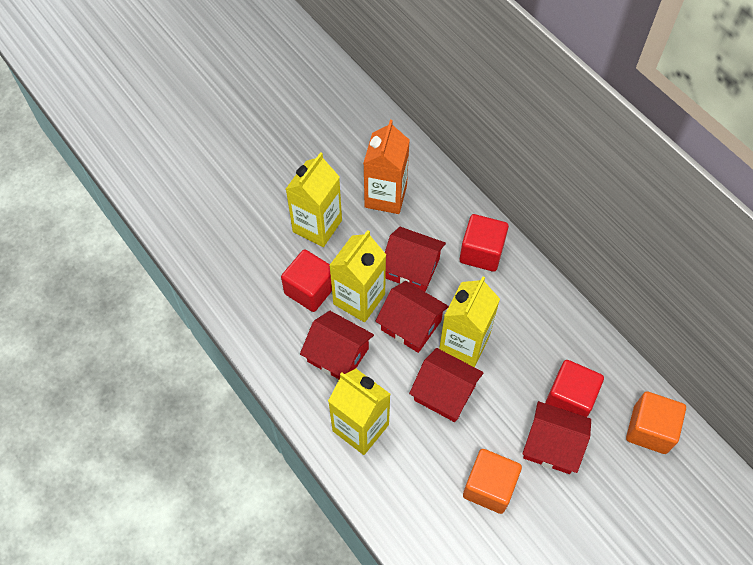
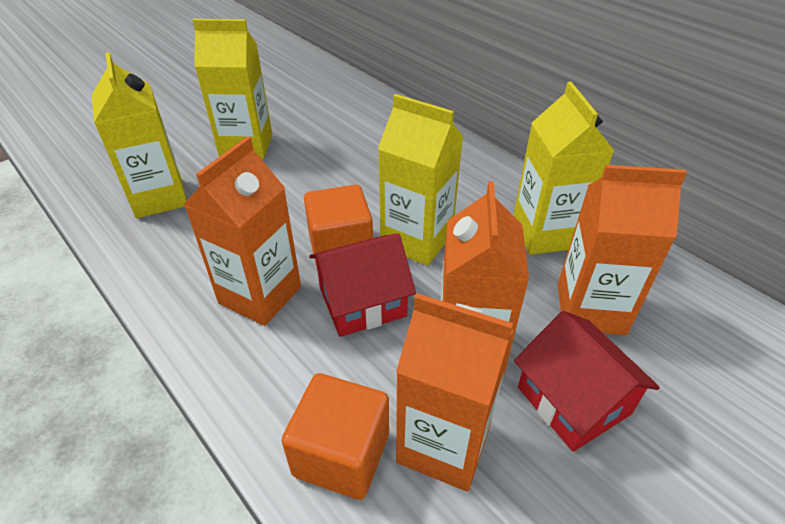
orange carton: [363,120,410,214] = 1 -> [184,136,301,326] [396,293,514,492] [440,181,529,376] [558,165,687,335] = 4
red cube: [281,249,332,312] [460,214,509,272] [545,360,604,417] = 3 -> none = 0
red house: [300,311,374,379] [376,281,449,353] [385,227,446,292] [409,348,484,422] [523,401,591,474] = 5 -> [309,233,416,337] [514,311,660,452] = 2

